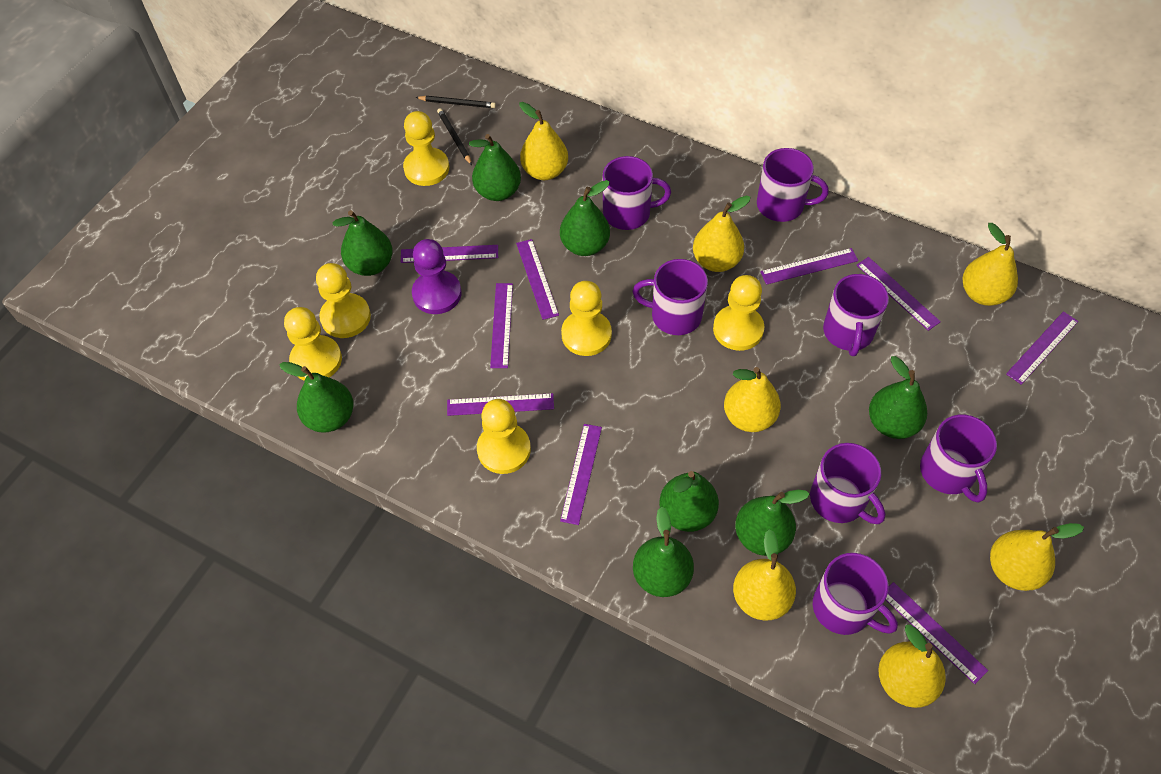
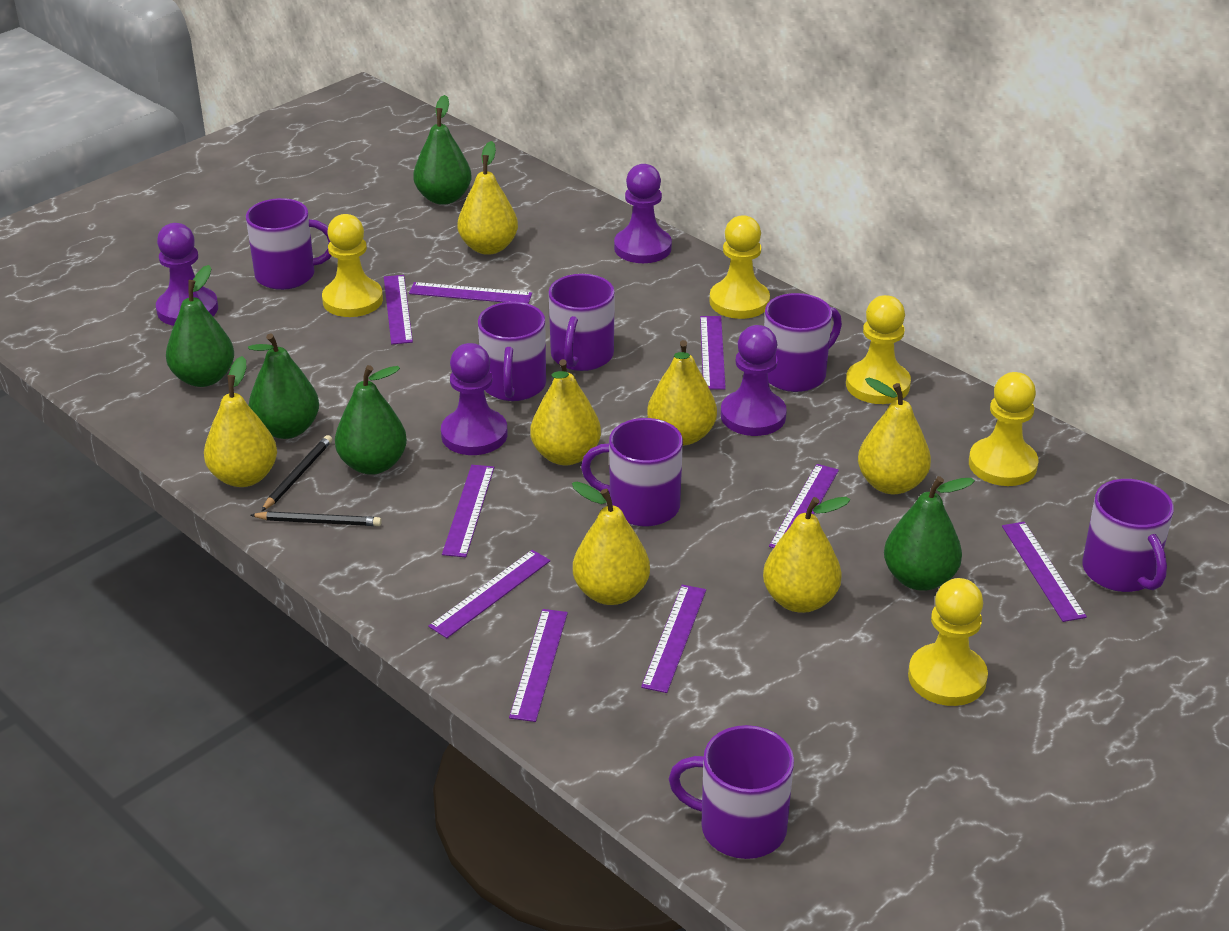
green pear: [279,362,354,433] [333,210,393,276] [469,134,521,201] [560,180,610,256] [633,506,694,597] [659,471,719,532] [735,490,809,556] [869,356,927,439] = 8 -> [166,265,234,387] [248,333,319,439] [335,365,407,475] [413,95,471,205] [884,476,975,591] = 5
purple pawn: [412,239,461,314] = 1 -> [156,223,218,326] [441,343,508,455] [614,164,672,263] [721,325,787,436] = 4
yellow pawn: [284,307,342,381] [316,263,371,338] [403,111,449,186] [477,399,531,474] [561,281,612,356] [713,275,764,351] = 6 -> [322,214,383,317] [709,215,770,319] [846,295,911,404] [908,578,988,706] [969,372,1038,486] = 5

